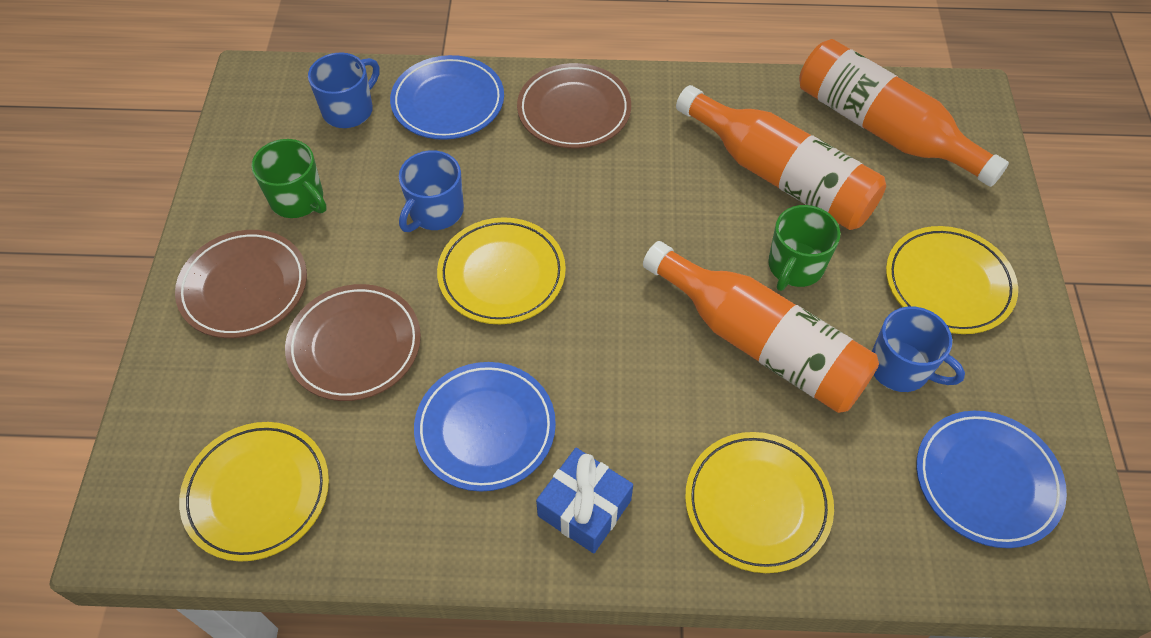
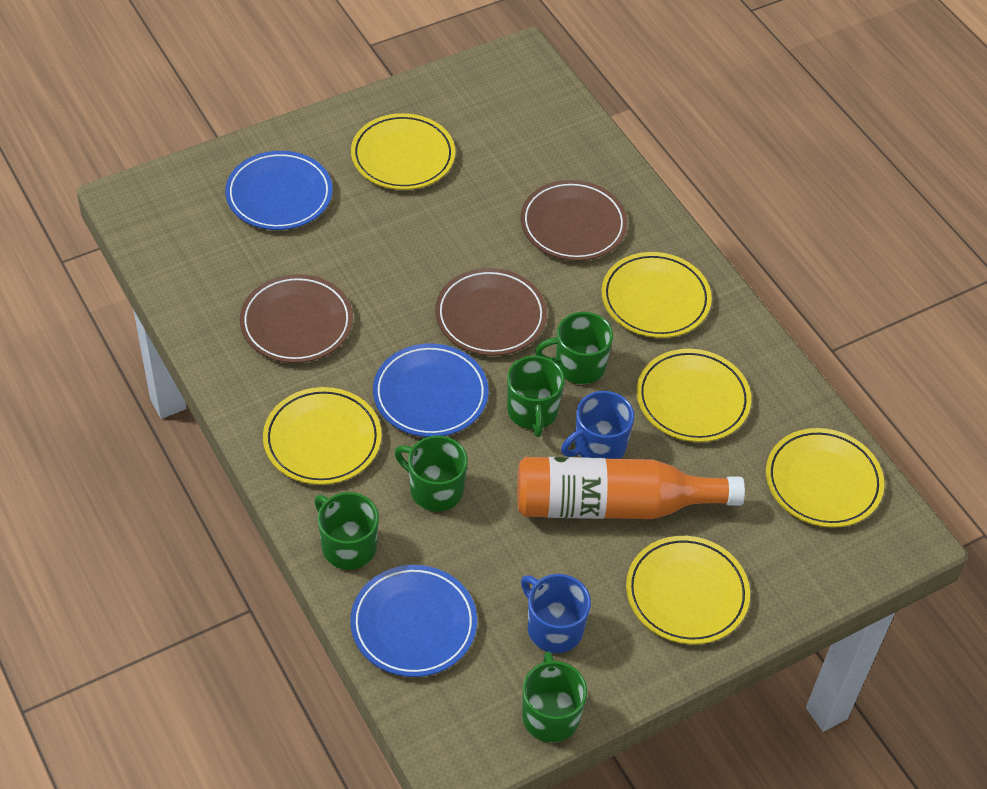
blue gift: [536,448,633,554] = 1 -> none = 0
blue mug: [308,52,380,128] [399,150,464,232] [872,306,965,392] = 3 -> [521,574,591,653] [561,391,634,459] = 2
green mug: [251,139,327,218] [768,205,840,291] = 2 -> [314,492,379,570] [394,436,468,512] [507,356,564,437] [522,651,587,742] [535,312,613,384] = 5
orange bottle: [643,241,879,413] [676,85,886,230] [799,39,1009,187] = 3 -> [517,457,745,519] = 1
yellow plate: [179,422,329,562] [437,217,566,324] [685,432,834,573] [886,226,1018,334] = 4 -> [263,387,382,485] [351,113,455,190] [601,252,712,338] [626,536,750,644] [637,349,751,442] [766,428,884,528] = 6

